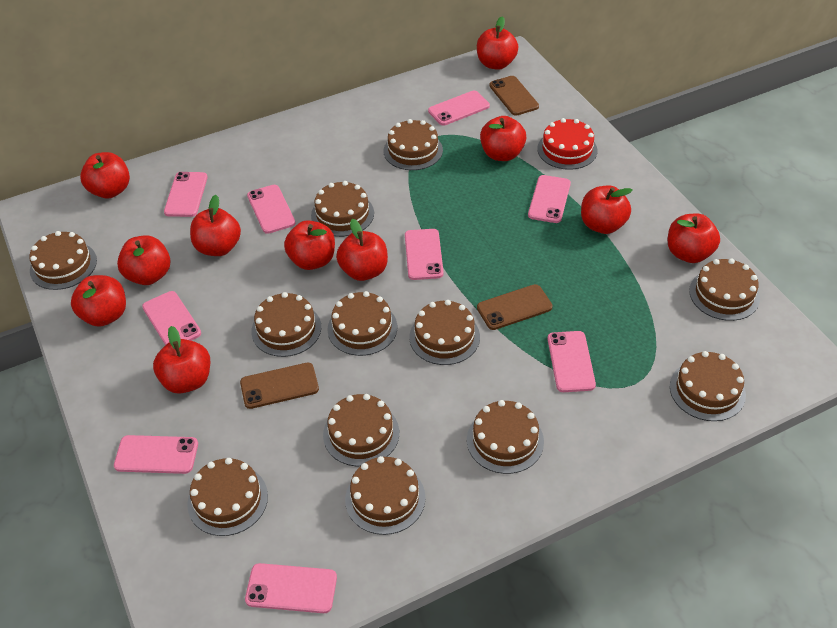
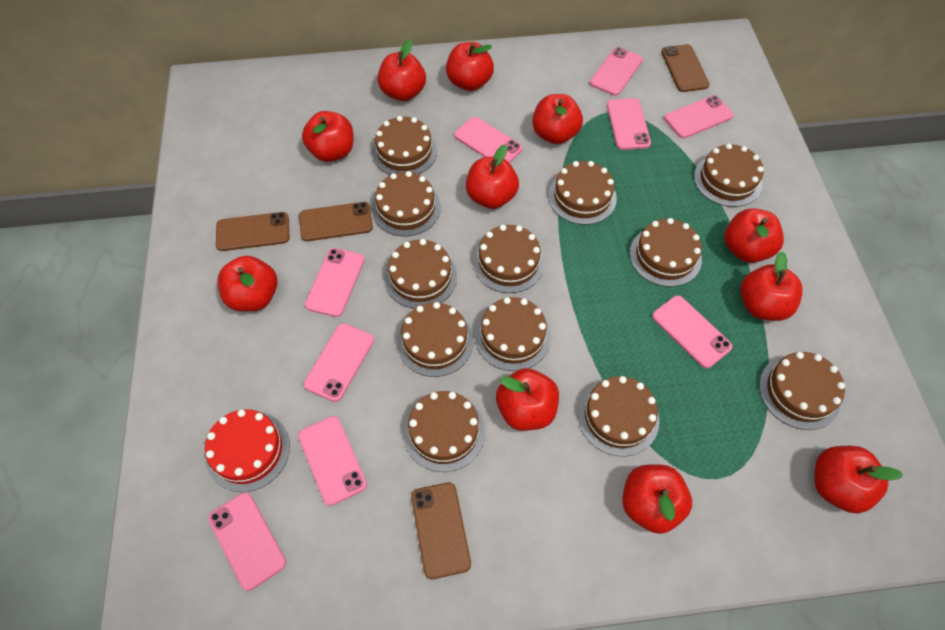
brown phone: [240,363,319,409] [477,284,553,330] [489,76,539,116] = 3 -> [216,212,290,251] [299,202,373,241] [411,482,471,579] [661,44,709,92] = 4

